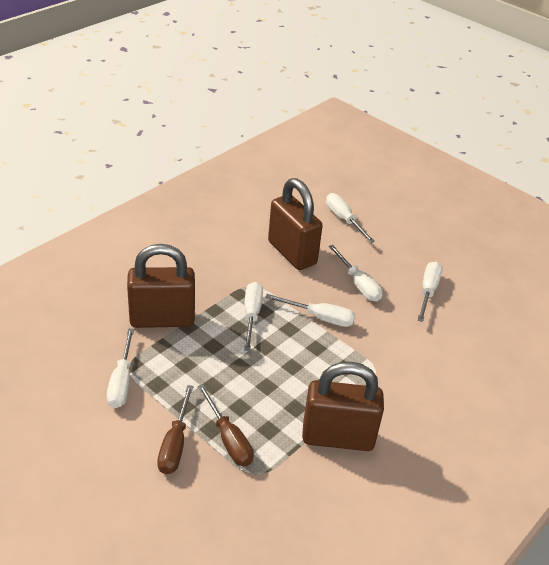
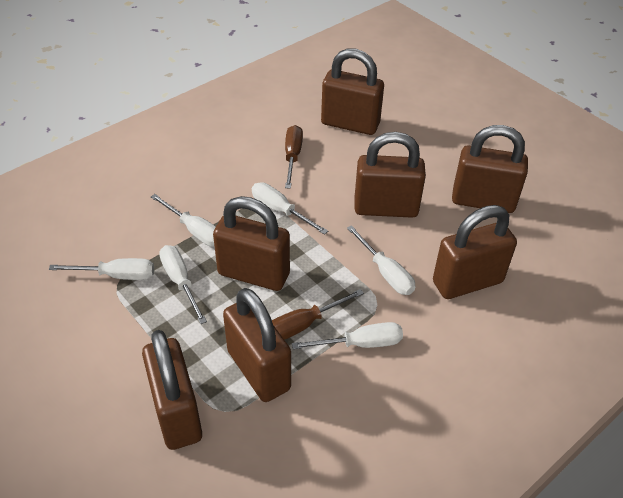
brown padlock: [127,244,195,328] [268,178,323,270] [302,362,384,451] = 3 -> [142,330,202,450] [213,196,290,291] [223,288,291,402] [321,48,384,135] [354,132,426,218] [433,205,517,299] [452,125,528,213] = 7

